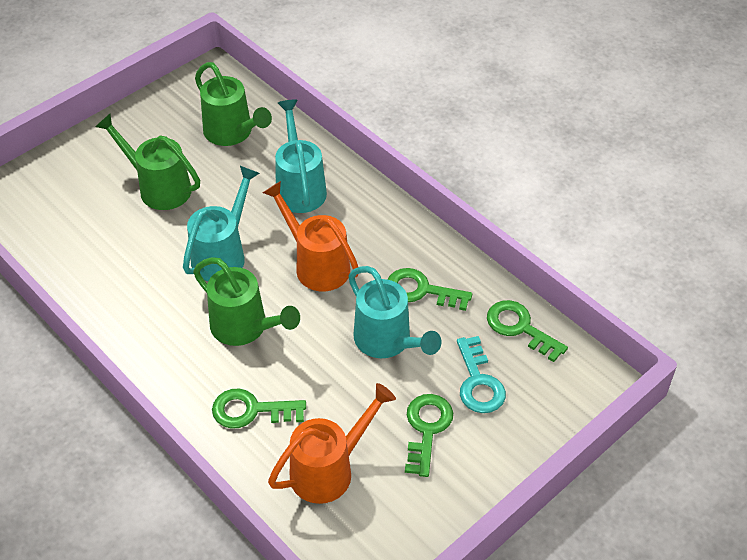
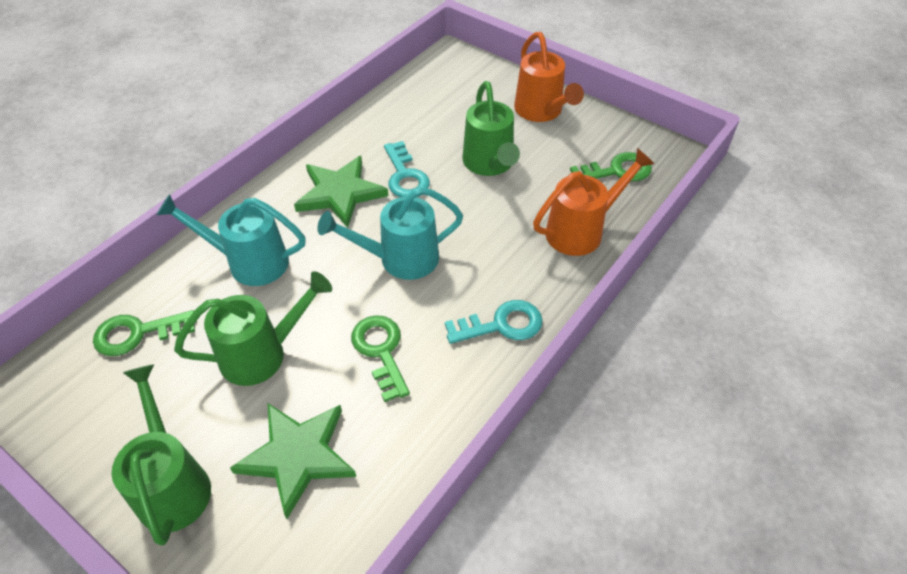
green key: [212,388,306,429] [387,268,472,311] [405,394,453,477] [487,300,568,362] = 4 -> [93,310,195,356] [351,315,410,402] [570,152,652,181] = 3
green star: none = 0 -> [230,403,356,519] [294,156,388,228] = 2
turquoise key: [457,336,506,413] = 1 -> [384,141,430,197] [445,300,543,344] = 2
turquoise watering can: [183,166,260,281] [275,99,327,213] [348,266,441,358] = 3 -> [157,194,306,286] [317,187,463,280] = 2

